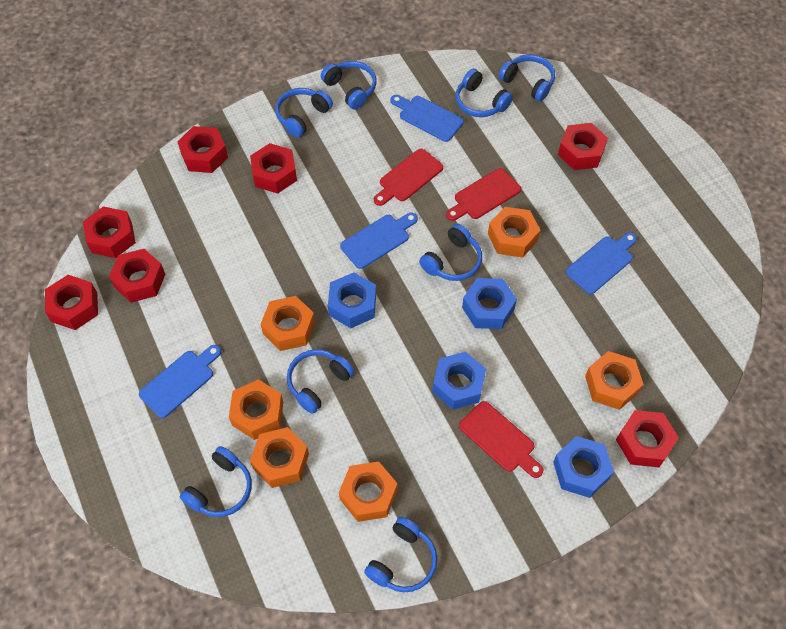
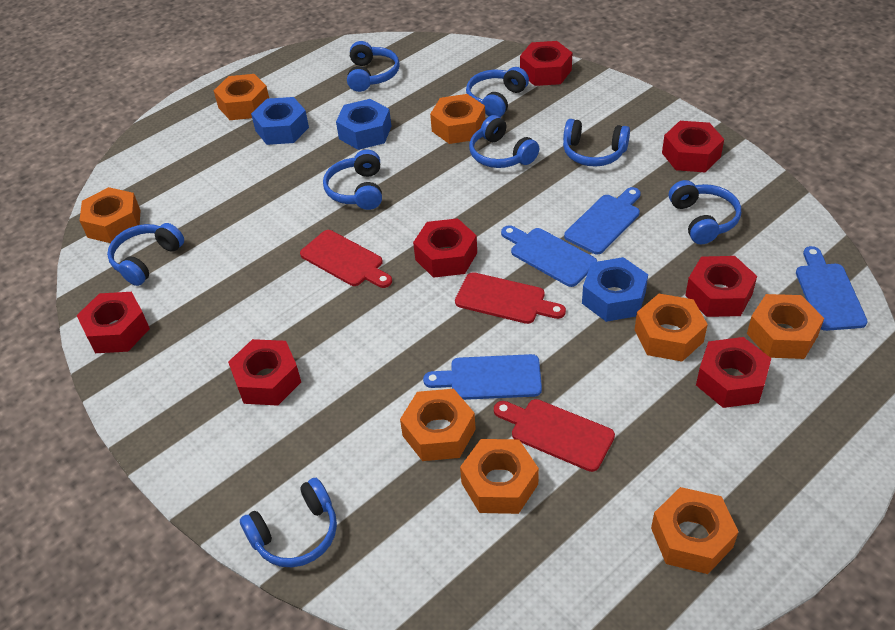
blue nut: [328,273,376,328] [432,352,486,410] [462,278,517,329] [553,436,614,498] = 4 -> [251,97,309,145] [336,99,392,150] [582,257,648,322] = 3
orange nut: [229,379,283,440] [250,427,309,488] [260,296,315,351] [339,461,397,522] [488,207,540,258] [585,351,644,410] = 6 -> [79,187,141,243] [214,74,269,120] [400,389,476,461] [430,94,485,144] [460,439,539,514] [635,294,708,362] [651,487,739,574] [747,294,824,359] = 8

